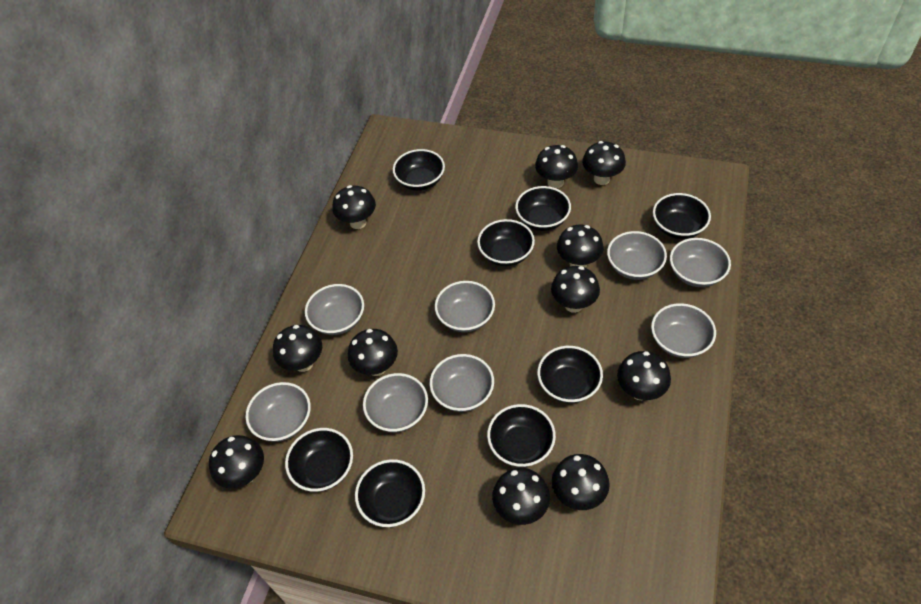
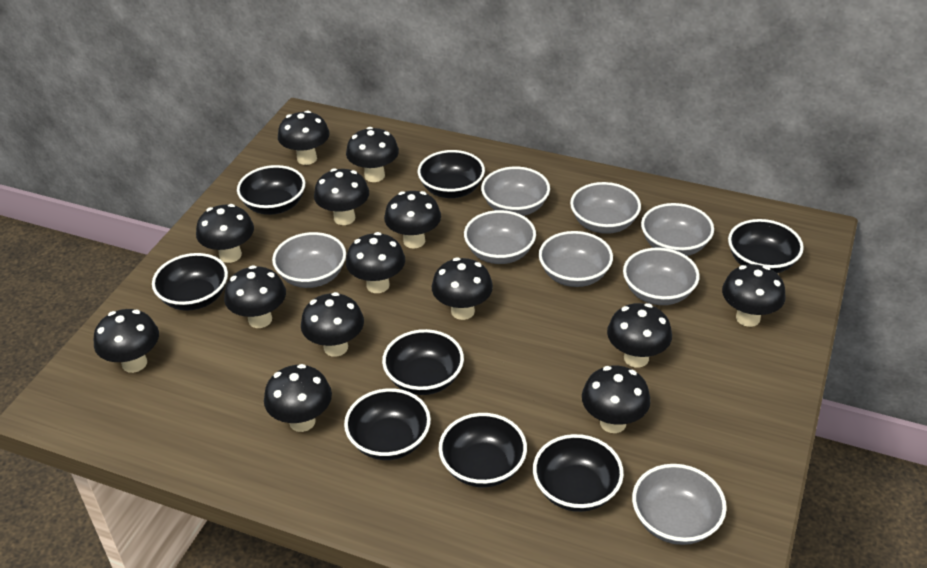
black mushroom: [209,435,264,489] [273,325,322,372] [332,185,376,229] [348,329,398,376] [492,468,550,525] [535,145,578,188] [551,266,600,313] [552,454,610,510] [557,225,604,268] [582,141,626,185] [617,351,671,400] = 11 -> [94,309,159,373] [196,204,254,263] [224,265,286,328] [264,364,332,432] [278,110,330,165] [301,292,364,357] [314,168,369,225] [346,127,399,182] [346,232,405,293] [384,191,441,249] [432,257,493,320] [582,366,651,433] [607,303,672,368] [722,264,786,327] = 14

